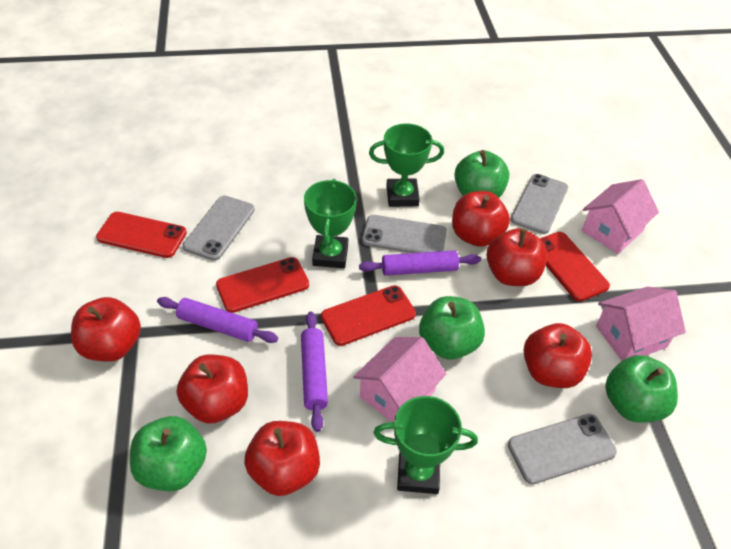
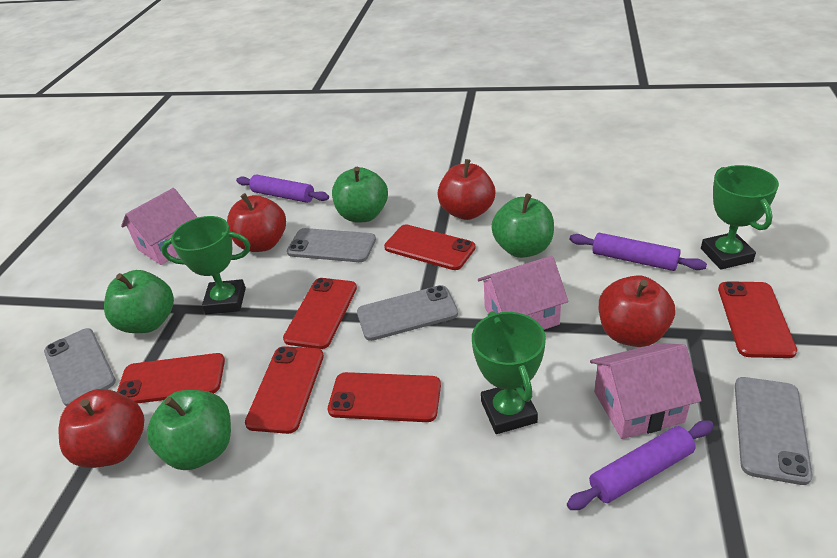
red apple: [71,297,141,362] [177,354,248,424] [244,421,320,496] [452,191,510,247] [487,228,548,286] [523,323,592,388] = 6 -> [58,389,144,468] [227,193,286,252] [437,159,496,220] [599,275,675,347] = 4
red phone: [96,212,187,258] [216,257,309,313] [321,285,416,346] [540,232,610,301] = 4 -> [117,353,225,404] [245,346,324,434] [283,278,357,349] [328,372,441,422] [384,225,475,270] [718,282,797,358] = 6

